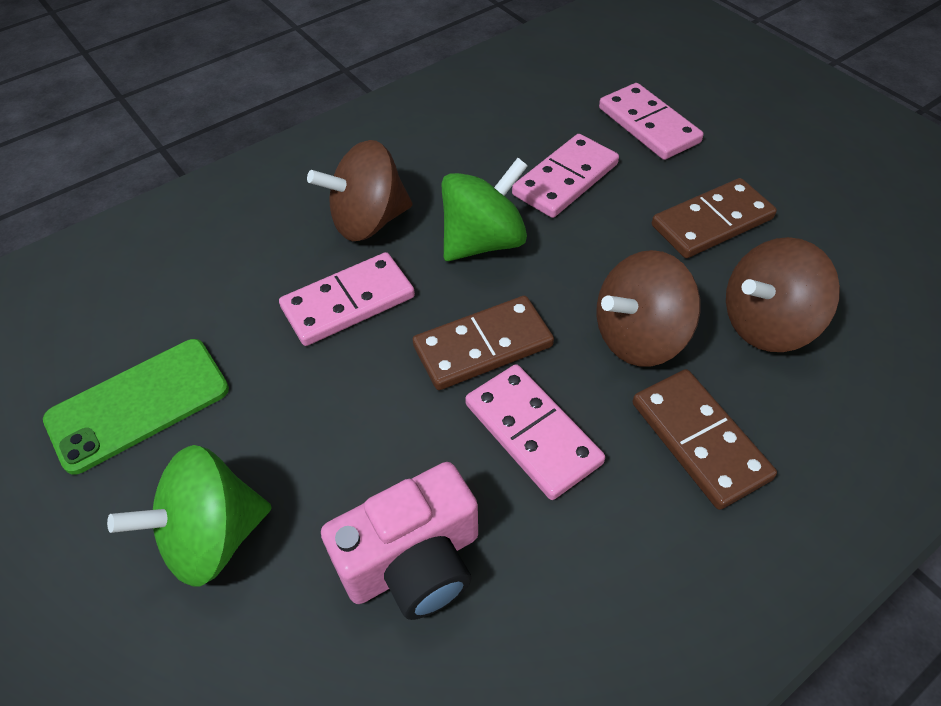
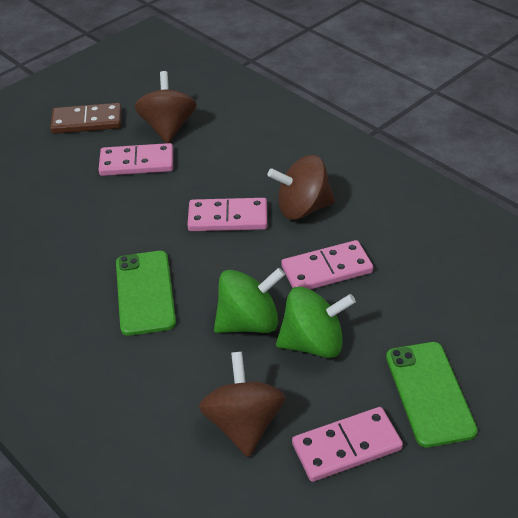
brown domino: [412,296,554,390] [632,369,777,510] [652,178,777,258] = 3 -> [50,103,122,134] = 1
green phone: [43,339,229,475] = 1 -> [116,251,176,336] [386,342,478,447] = 2
pink camera: [321,462,478,620] = 1 -> none = 0

